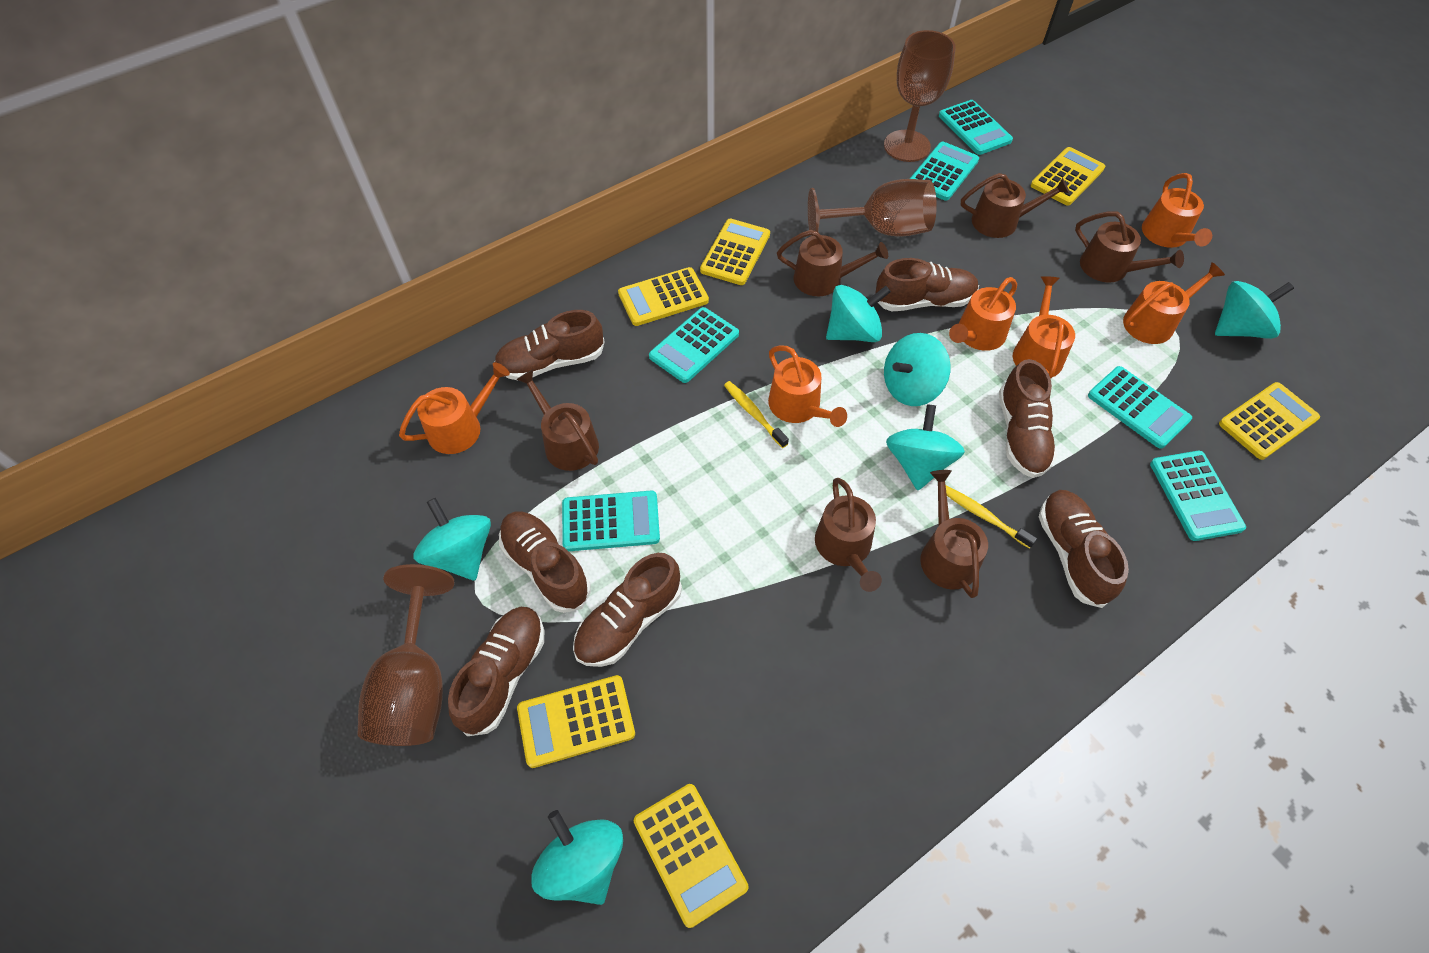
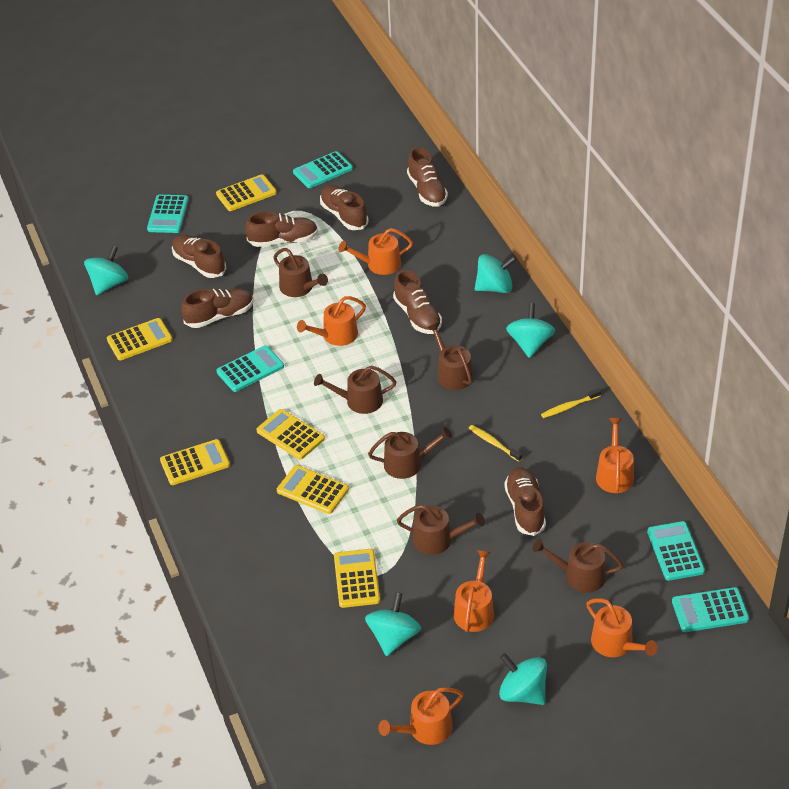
brown goblet: [358,564,454,746] [808,179,937,237] [884,30,956,162] = 3 -> none = 0
turquoise calculator: [562,491,660,551] [649,307,739,383] [910,142,979,201] [939,100,1013,155] [1088,366,1192,449] [1150,451,1246,541] = 6 -> [147,195,189,233] [217,345,284,392] [293,151,353,188] [647,521,705,581] [672,587,749,632] = 5
turquoise spinning top: [414,498,491,580] [531,810,623,905] [826,285,891,342] [884,333,951,406] [886,404,965,490] [1215,281,1294,339] = 6 -> [84,246,128,295] [365,592,421,656] [475,254,517,293] [499,653,547,705] [506,303,555,358] = 5

